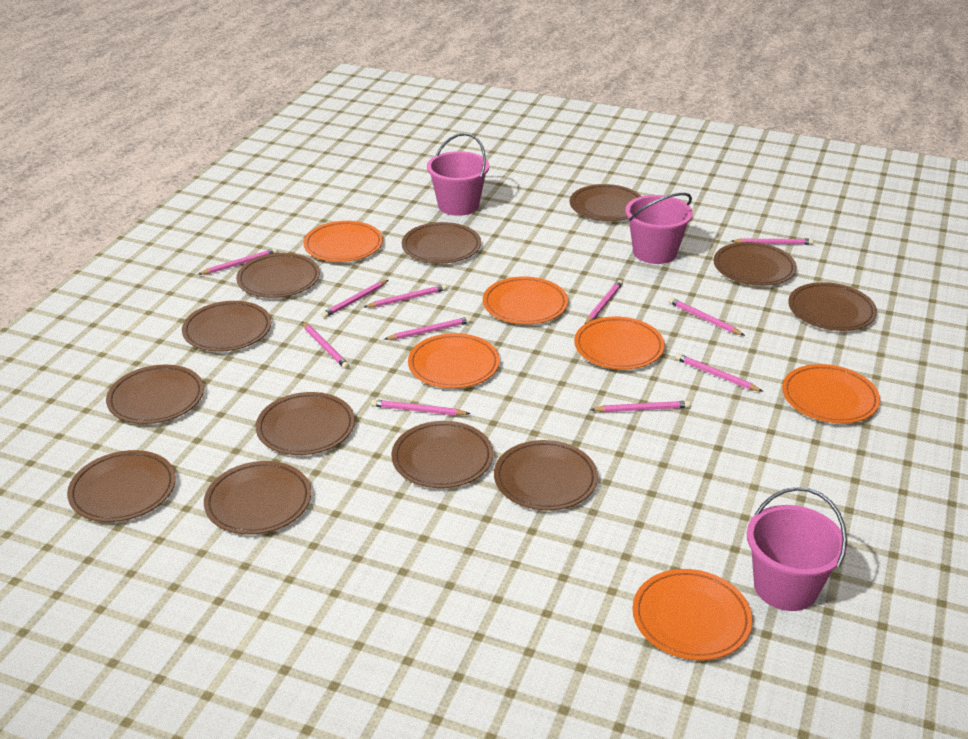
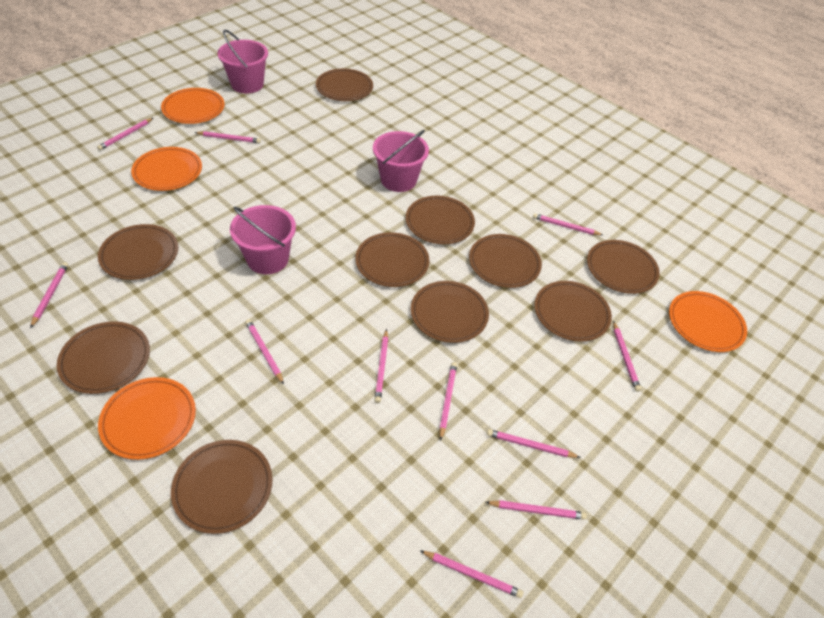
brown plate: [67,450,176,522] [106,365,204,424] [182,301,271,352] [204,461,311,535] [236,253,320,298] [256,392,355,455] [391,421,493,488] [402,222,481,264] [494,440,598,510] [570,184,641,221] [714,242,797,286] [788,282,877,331] = 12 -> [57,321,150,394] [98,224,178,280] [171,440,273,534] [316,68,373,101] [355,232,429,287] [406,196,475,244] [411,281,489,343] [469,234,542,288] [534,281,612,342] [587,240,660,294] = 10
orange plate: [303,221,383,262] [408,333,500,388] [483,277,568,324] [574,317,665,369] [632,569,752,660] [782,364,880,424] = 6 -> [98,377,196,460] [131,147,202,191] [161,88,225,124] [669,291,747,352] = 4

